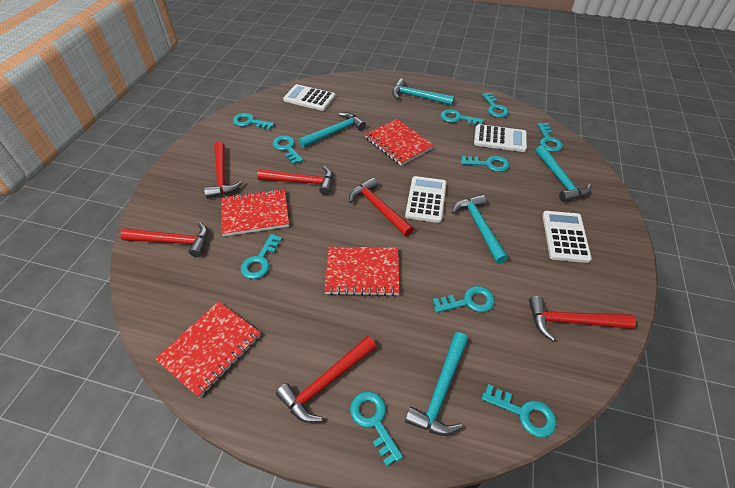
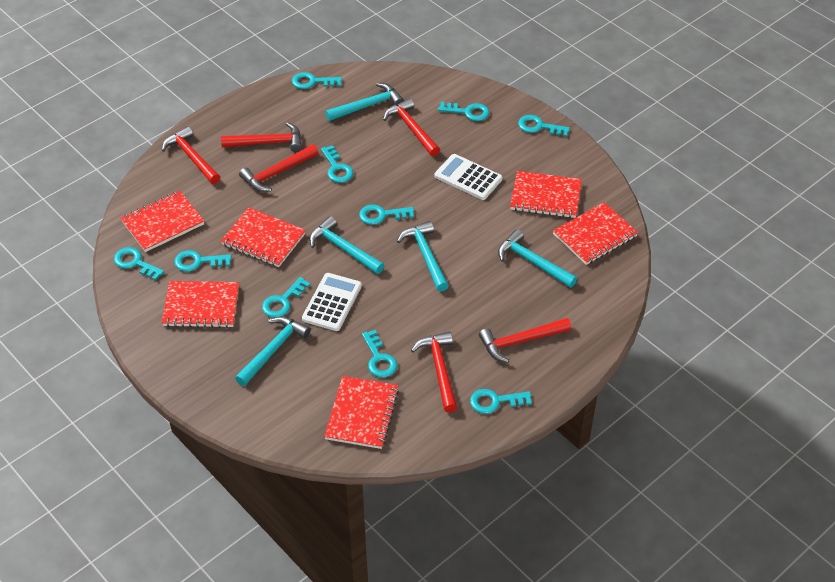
red notebook: [155,301,261,398] [221,188,289,236] [324,247,400,296] [365,119,434,166] = 4 -> [121,191,204,252] [162,281,239,328] [221,207,306,267] [324,376,399,449] [510,171,582,218] [553,202,638,265] = 6
white calculator: [283,84,336,111] [405,176,447,223] [474,124,527,152] [542,211,592,263] = 4 -> [302,273,362,331] [435,154,502,200] = 2

